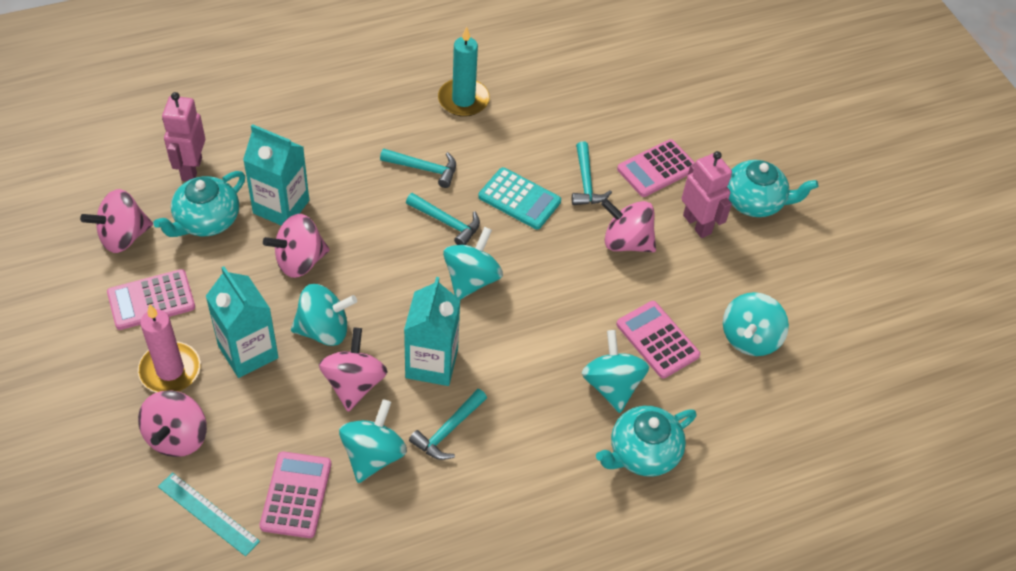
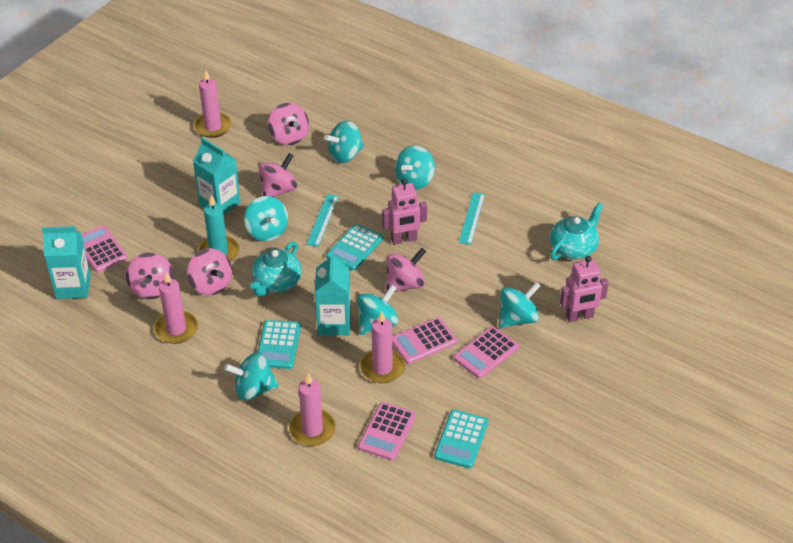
pink candle: [138,304,201,393] = 1 -> [154,272,198,344] [194,70,232,138] [289,373,336,446] [360,311,405,383] = 4
turquoise calculator: [478,167,561,230] = 1 -> [258,320,301,369] [326,224,383,271] [434,410,488,468] = 3
turquoise hammer: [380,148,456,188] [406,193,480,245] [409,389,487,460] [572,141,612,205] = 4 -> none = 0
turquoise ruler: [158,472,260,556] = 1 -> [306,194,339,247] [459,192,485,245] = 2
turquoise spinning top: [291,284,357,346] [339,399,407,483] [443,227,503,300] [582,330,649,413] [723,292,789,356] = 5 -> [224,352,279,401] [244,196,288,241] [324,121,364,163] [357,285,399,335] [395,146,435,190] [499,282,541,328] = 6
turquoise teapot: [153,171,245,237] [596,406,696,477] [727,160,818,217] = 3 -> [250,242,302,296] [550,203,603,260] = 2

